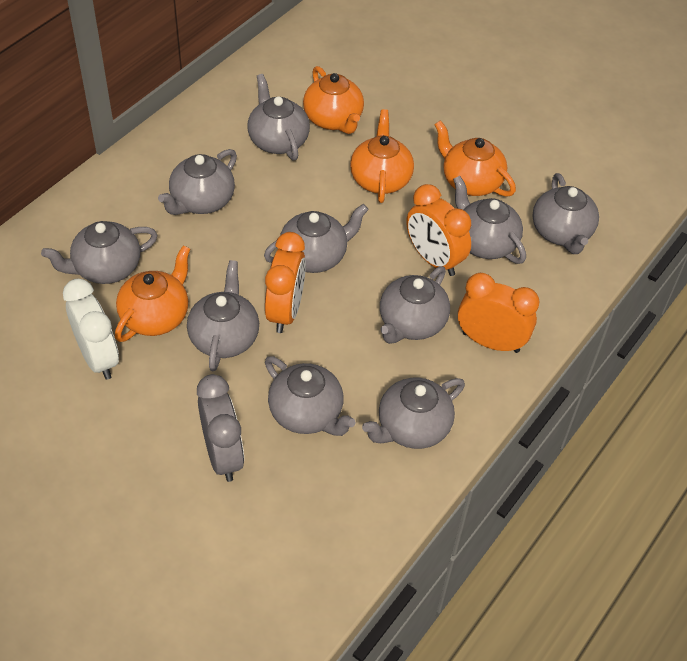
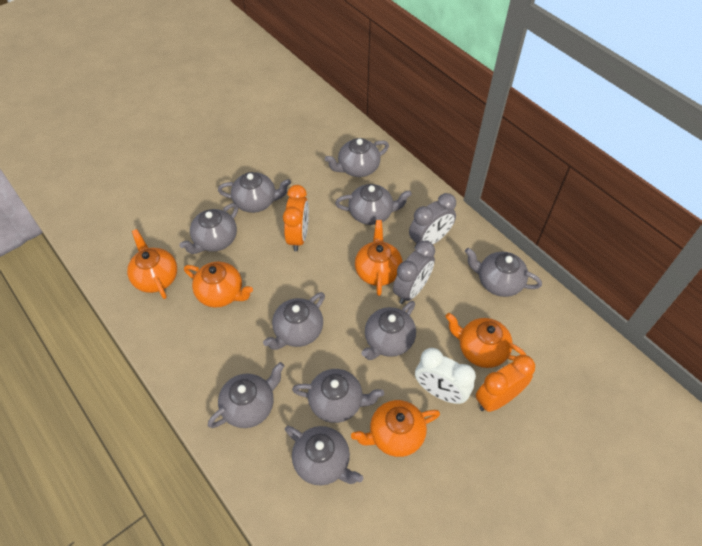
grey clock: [197,374,244,482] = 1 -> [393,241,435,304] [409,193,456,248] = 2
orange clock: [265,232,306,333] [406,184,471,276] [458,273,540,353] = 3 -> [283,185,309,251] [476,355,535,412] = 2
orange teapot: [115,245,190,342] [303,66,364,134] [350,109,414,203] [434,120,516,197] = 4 -> [127,229,177,299] [184,261,253,308] [351,400,440,457] [355,220,403,296] [445,313,526,368] = 5

